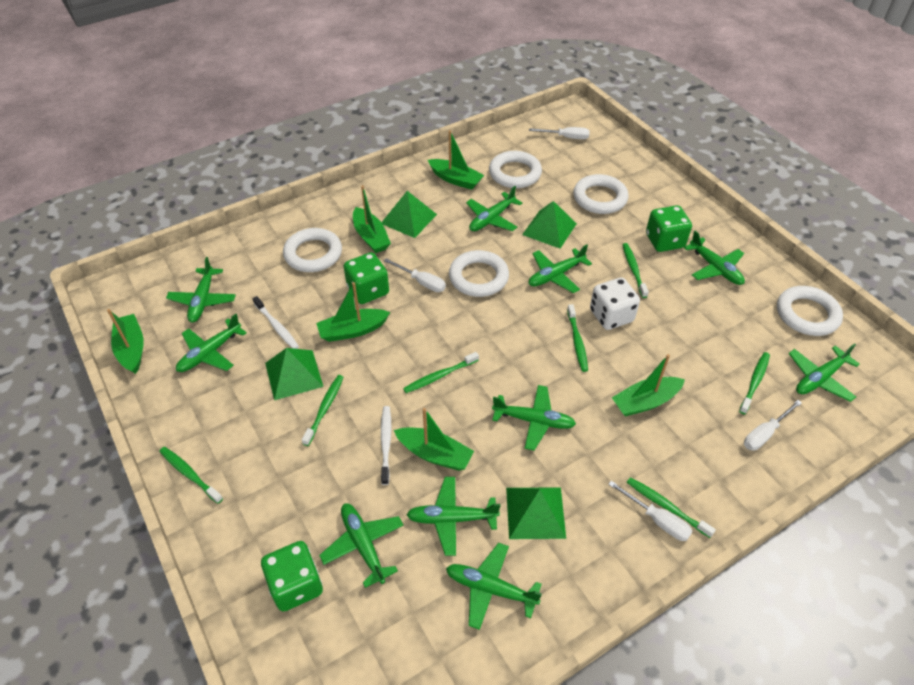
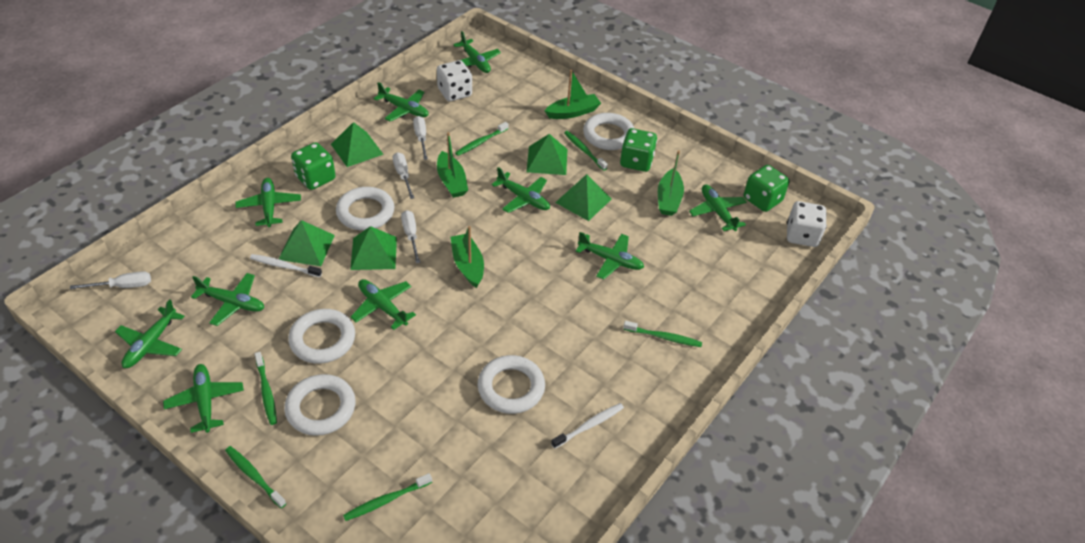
green boat: [107,309,144,374] [316,282,390,342] [353,185,391,253] [394,408,474,471] [428,130,484,190] [612,354,685,416] = 6 -> [437,132,468,198] [450,226,484,288] [545,70,601,119] [658,150,684,216] = 4
green pyramid: [265,348,323,400] [381,191,437,238] [506,487,566,539] [522,201,577,248] = 4 -> [279,220,335,266] [331,122,384,167] [350,226,397,270] [527,134,567,175] [555,174,611,221] = 5
green toothbrush: [159,447,223,504] [302,375,344,446] [403,352,479,393] [567,304,588,372] [622,243,649,298] [627,477,716,538] [739,352,770,414] = 7 -> [225,446,286,508] [255,352,277,425] [343,473,432,521] [455,122,509,156] [564,131,608,171] [623,321,702,347] = 6
white dice: [590,277,640,330] = 1 -> [437,60,472,101] [787,201,827,247] = 2

